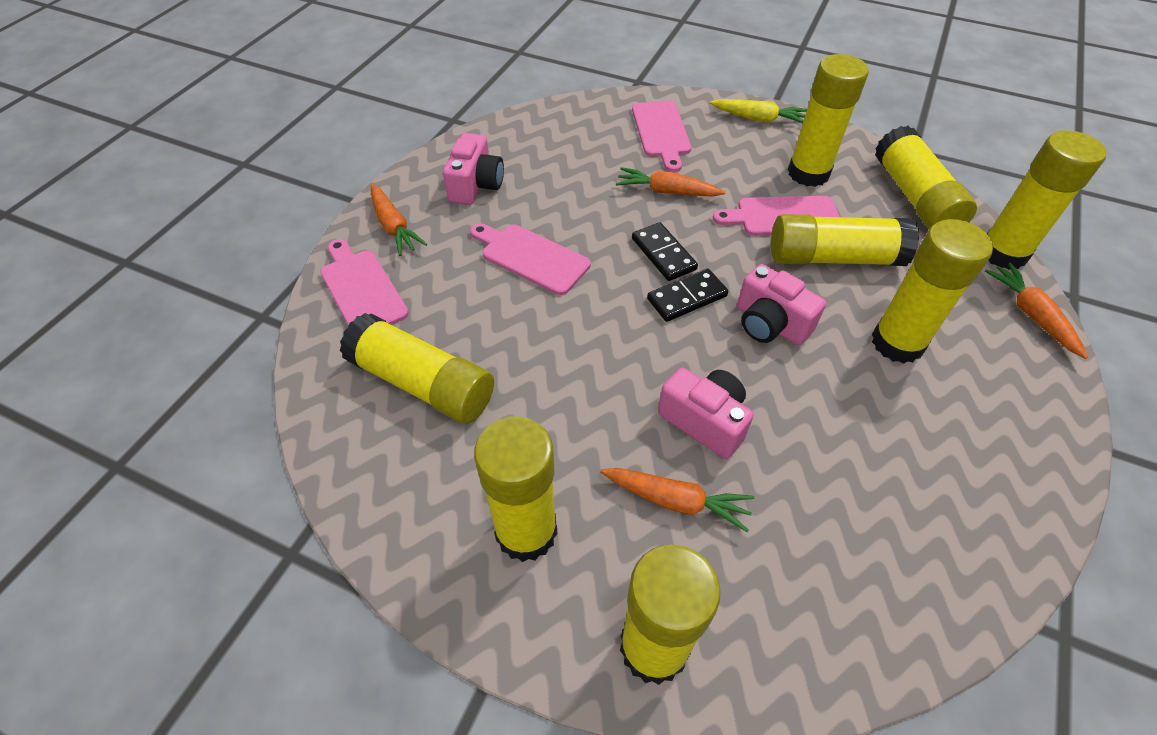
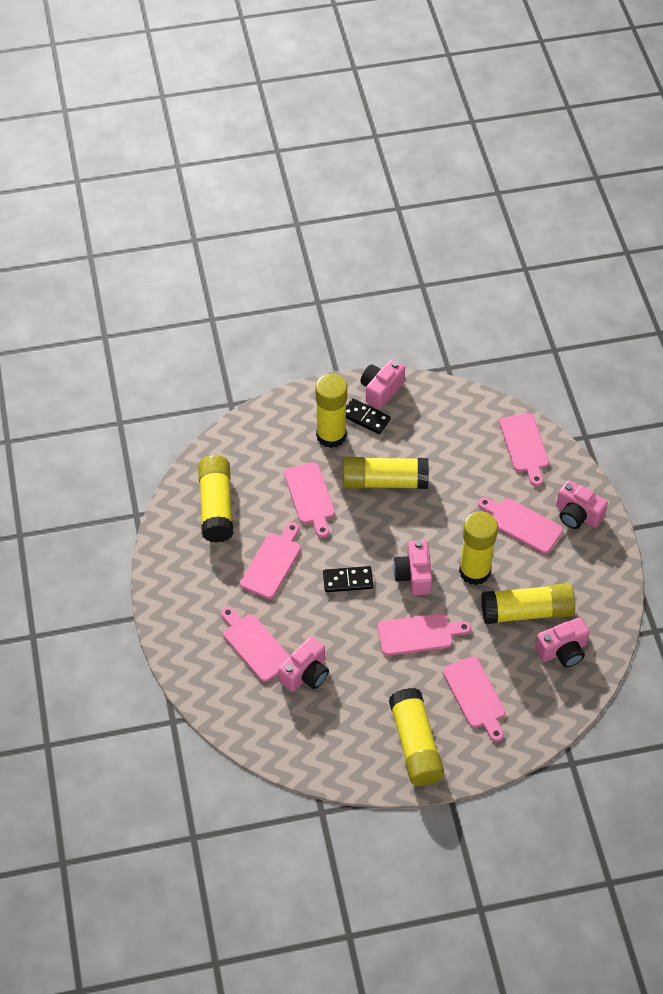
orange carrot: [371,184,427,256] [600,468,754,532] [616,167,726,197] [985,263,1088,359] = 4 -> none = 0
pink camera: [443,133,504,205] [658,368,754,459] [737,264,826,345] = 3 -> [278,636,329,692] [360,359,405,410] [393,540,432,595] [535,617,590,668] [556,480,608,529] = 5
pink cutting board: [320,239,409,326] [470,223,591,295] [632,101,691,172] [713,196,840,236] = 4 -> [221,607,290,682] [240,522,301,599] [284,462,335,538] [378,613,471,656] [443,656,506,742] [478,497,563,554] [499,413,549,486] = 7
yellow carrot: [710,99,807,123] = 1 -> none = 0
yellow glue stick: [340,313,494,424] [474,416,557,562] [620,544,721,685] [771,214,919,266] [788,54,869,187] [872,219,993,364] [875,126,977,229] [987,130,1107,270] = 8 -> [198,455,234,543] [315,374,347,448] [343,457,429,489] [389,688,444,786] [459,511,498,585] [481,583,575,624] = 6

